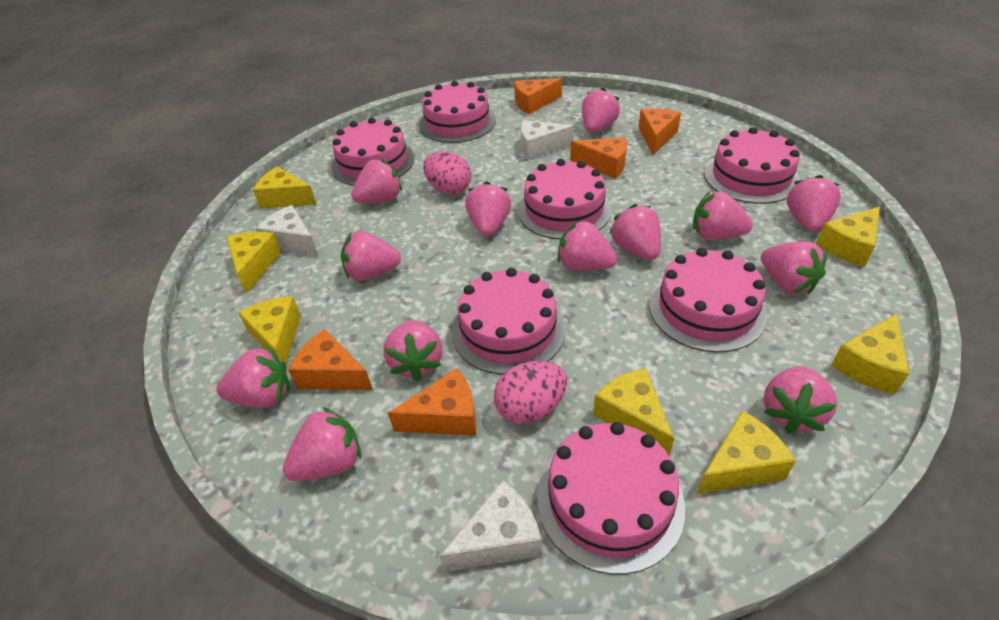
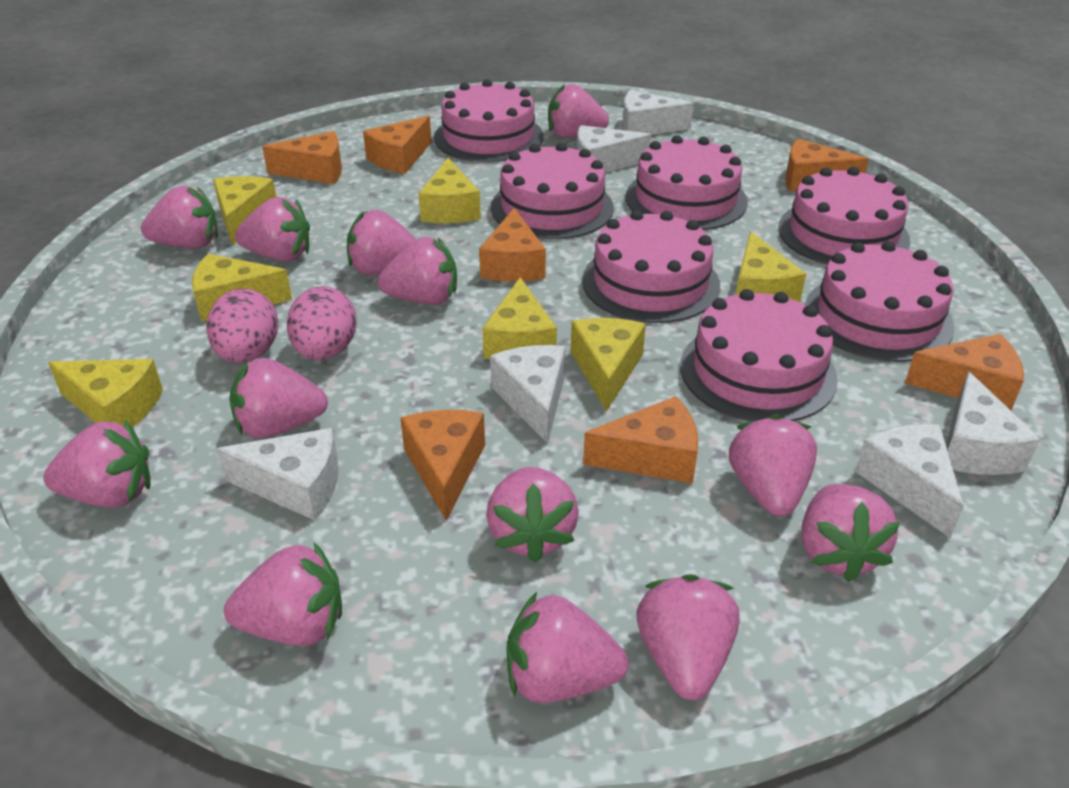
orange cheese: [288,329,373,390] [388,368,476,435] [514,78,562,114] [570,137,627,179] [638,108,681,155] = 5 -> [262,131,342,184] [363,116,432,174] [400,410,485,521] [479,208,546,282] [583,396,698,484] [785,139,869,192] [905,334,1024,410] = 7
white cheese: [256,205,318,256] [440,480,542,572] [521,120,574,160] = 3 -> [217,428,339,520] [490,345,565,444] [577,125,651,173] [623,90,694,135] [855,424,964,538] [946,371,1040,475] = 6

